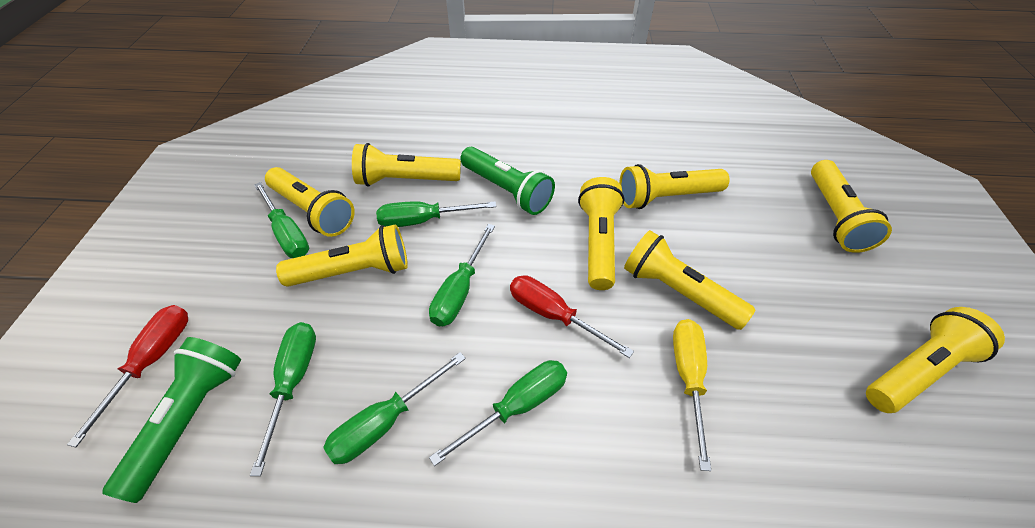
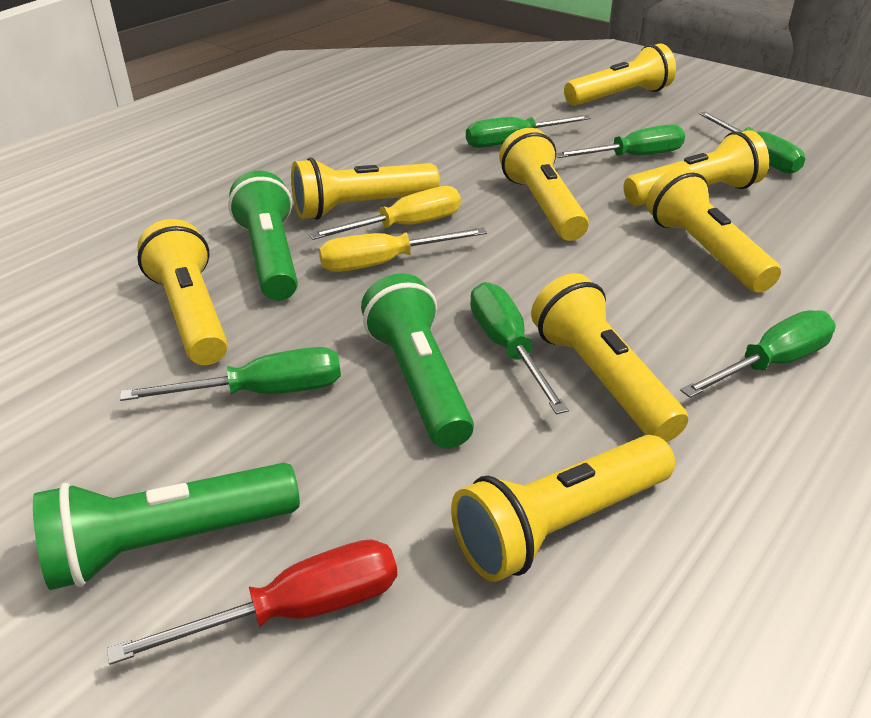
green flashlight: [102,337,241,503] [460,147,555,215] = 2 -> [33,463,300,590] [228,171,298,301] [361,273,474,448] = 3
red screwdriver: [67,305,188,447] [510,275,634,358] = 2 -> [107,539,397,665] = 1
yellow screwdriver: [673,319,711,471] = 1 -> [309,186,461,240] [319,228,487,272] = 2

